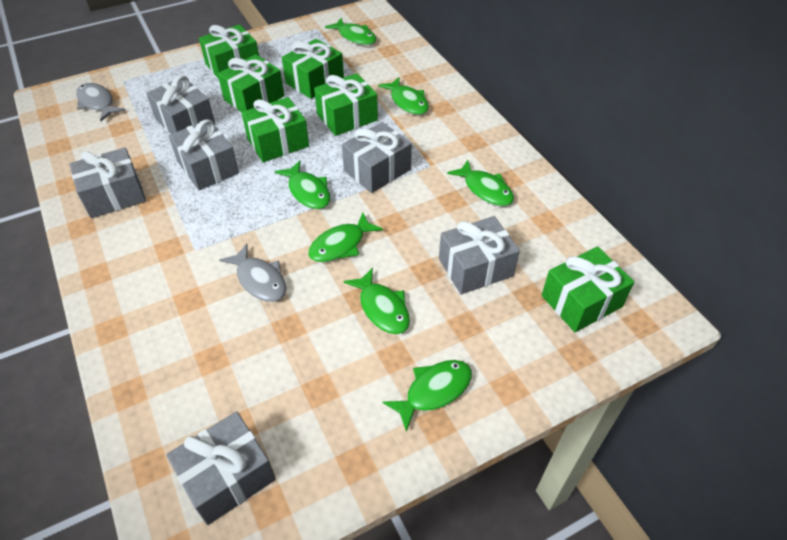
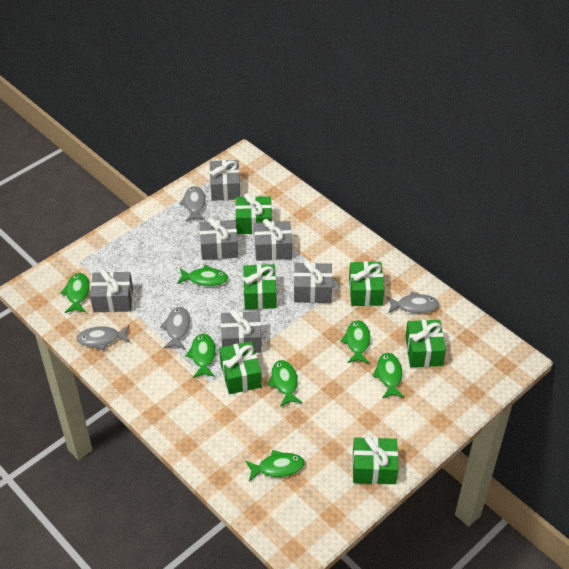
grey fish: [76,83,125,121] [219,243,286,302] = 2 -> [76,325,130,351] [160,307,190,349] [179,186,206,221] [387,291,439,313] = 4

